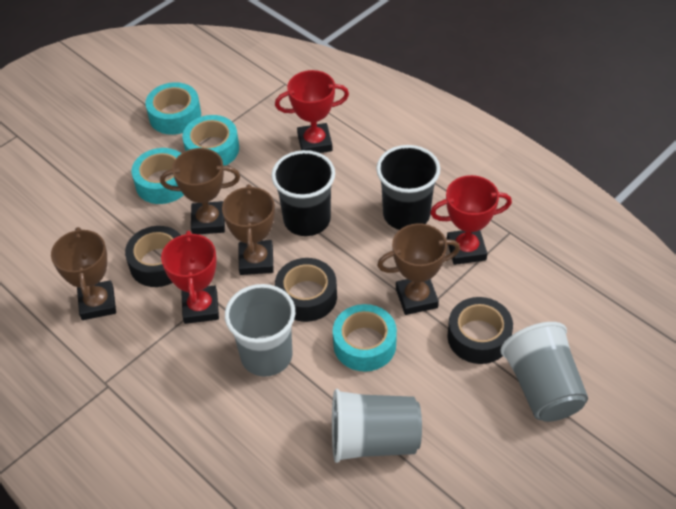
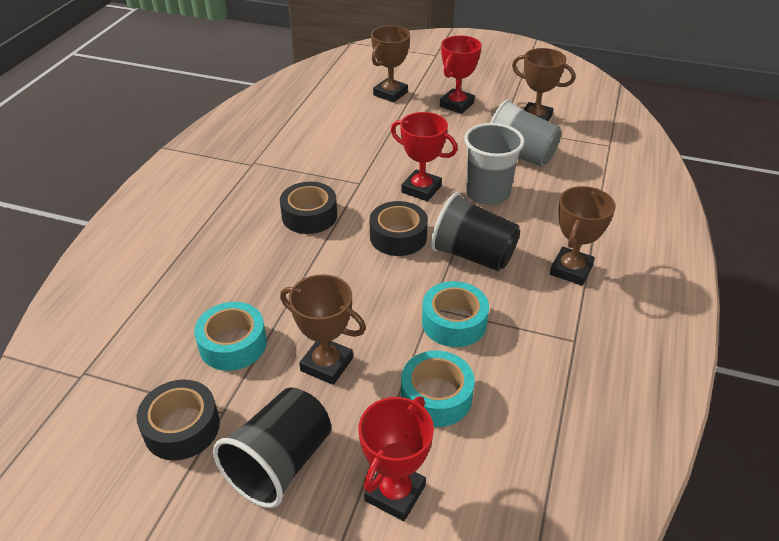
grey cup: [225,284,295,376] [332,389,422,463] [501,322,588,422] = 3 -> [464,123,525,205] [490,99,561,167] = 2
turquoise tape: [132,148,184,204] [145,82,201,135] [183,115,239,166] [333,304,397,372] = 4 -> [194,302,267,371] [401,351,475,427] [422,281,489,347] = 3

